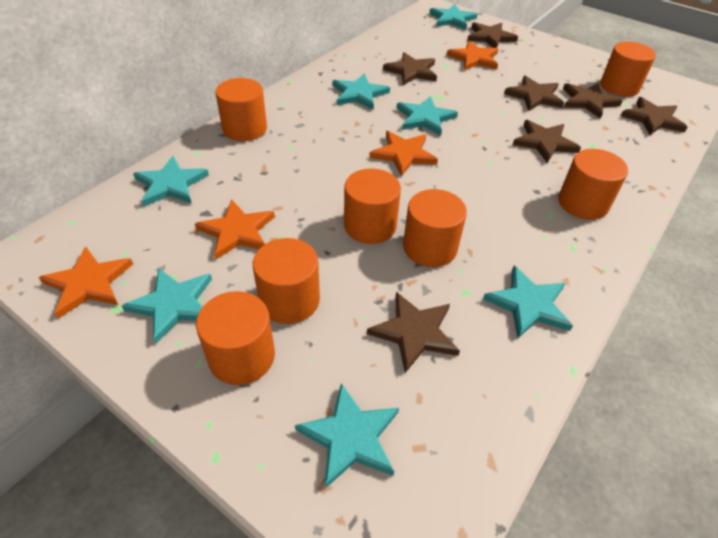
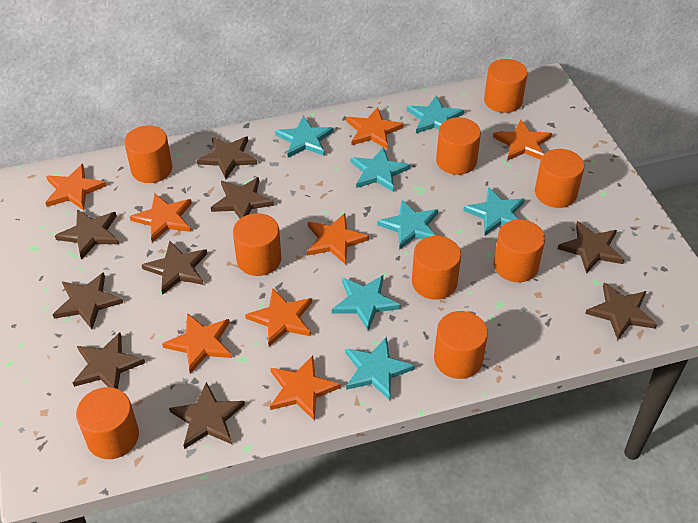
brown star: [367,292,460,373] [383,52,437,85] [467,22,518,48] [504,76,564,111] [513,120,581,163] [563,83,622,119] [621,97,687,135] = 7 -> [53,272,123,329] [55,209,119,260] [73,332,145,389] [142,241,207,295] [169,382,245,449] [197,136,257,179] [211,177,274,219] [558,221,624,274] [585,282,657,340] = 9
orange cylinder: [196,291,275,385] [216,78,267,141] [253,238,320,324] [344,168,401,244] [403,189,467,267] [558,149,628,220] [600,42,656,97] = 7 -> [76,387,139,459] [124,125,172,183] [233,213,281,276] [412,236,461,300] [434,311,488,379] [436,117,481,175] [484,59,528,113] [494,219,545,282] [535,149,584,208] = 9
orange star: [38,246,133,319] [195,200,275,259] [369,131,438,176] [446,41,498,71] = 4 -> [45,164,106,210] [130,193,192,243] [162,313,232,374] [245,288,312,346] [270,355,341,421] [307,213,369,265] [346,107,403,149] [493,119,552,161] = 8

